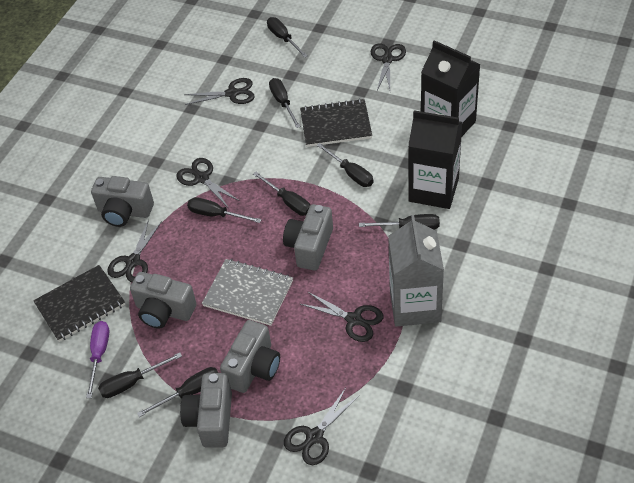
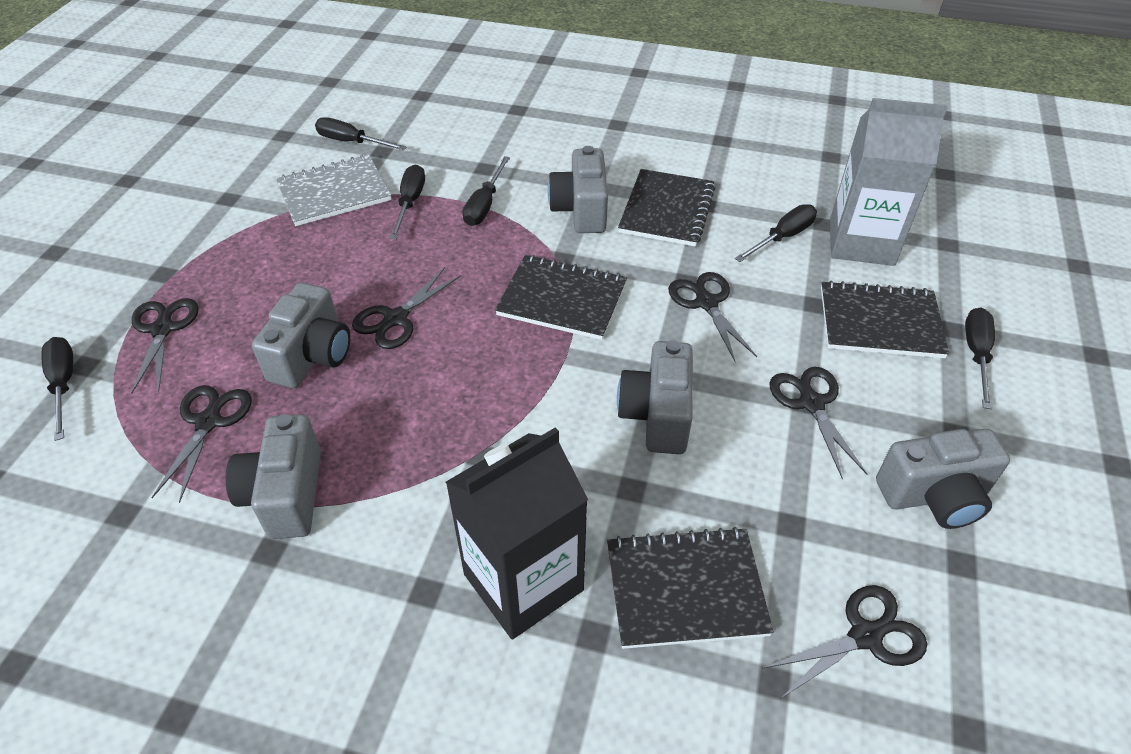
black carton: [408,110,462,209] [421,40,480,137] = 2 -> [446,427,588,639] = 1
black notebook: [33,265,125,342] [300,99,372,147] = 2 -> [495,255,627,340] [607,527,774,649] [618,169,715,247] [821,280,949,358] = 4
black screwdriver: [98,352,182,398] [137,367,218,417] [187,197,262,223] [253,172,310,216] [267,17,308,58] [269,78,300,128] [316,143,374,187] [359,214,440,230] = 8 -> [41,337,73,441] [315,117,406,150] [390,165,425,239] [462,156,510,226] [735,204,817,262] [965,308,995,409] = 6
purple screwdriver: [86,321,109,398] = 1 -> none = 0

